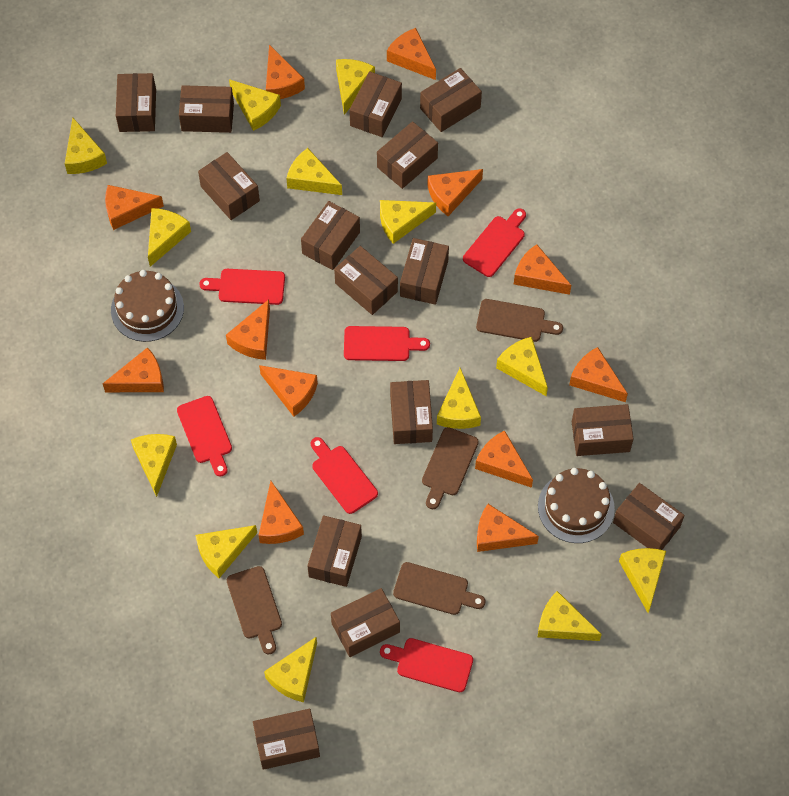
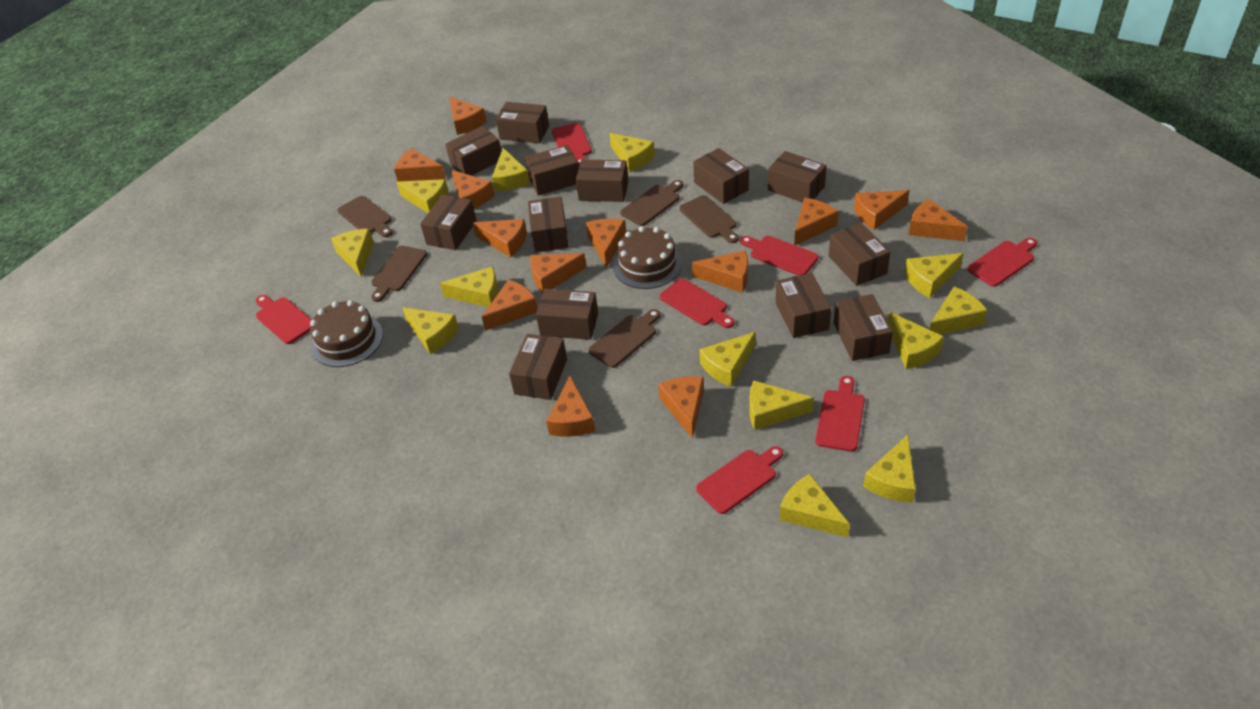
brown box: [116,73,156,132] [179,85,234,133] [198,152,260,220] [253,709,320,770] [301,201,360,270] [307,515,362,587] [331,588,400,657] [334,246,398,315] [349,71,402,137] [377,121,438,189] [390,380,433,444] [400,238,449,305] [420,68,482,132] [572,404,634,456] [613,483,685,550] = 15 -> [420,195,477,250] [445,126,501,176] [496,102,549,144] [509,334,567,400] [525,145,579,196] [528,197,569,253] [536,289,598,340] [576,159,628,202] [693,148,749,204] [768,151,827,203] [775,273,831,338] [829,223,890,286] [834,294,893,361] = 13
brown cutting board: [227,566,282,655] [393,562,486,615] [422,427,479,509] [476,299,563,342] = 4 -> [337,196,393,237] [371,246,427,302] [588,309,661,368] [620,180,683,226] [679,195,739,243] = 5
orange cheese: [103,347,164,392] [105,185,164,230] [226,299,270,360] [259,365,318,417] [259,481,304,544] [266,45,305,99] [387,28,436,80] [427,169,483,216] [475,430,533,488] [477,504,539,552] [514,244,571,295] [569,347,628,402] = 12 -> [394,148,446,182] [449,96,487,135] [451,170,494,209] [473,219,527,258] [482,280,538,331] [530,253,586,293] [546,376,595,437] [586,219,626,268] [658,376,704,438] [692,251,748,293] [794,198,839,245] [854,190,909,230] [908,199,968,241] = 13
red cutting board: [177,396,232,477] [199,269,285,305] [311,437,378,514] [344,326,430,361] [380,638,473,692] [463,208,526,277] = 6 -> [256,295,312,344] [552,123,592,167] [660,278,735,328] [696,446,783,514] [740,236,819,276] [815,376,865,452] [967,238,1037,287] = 7

